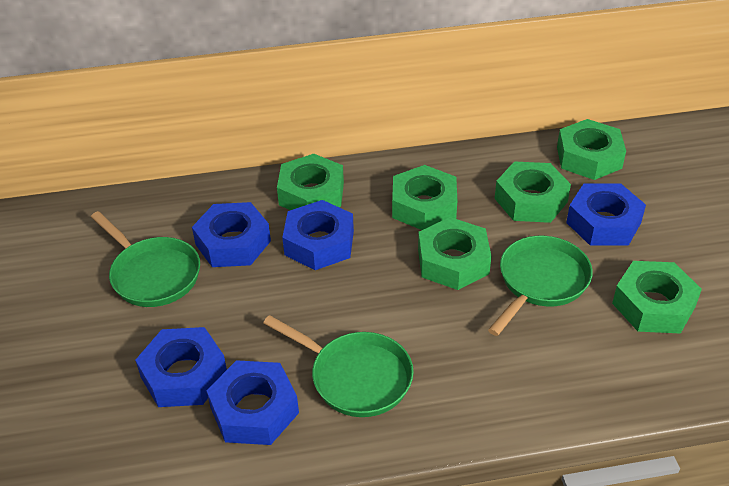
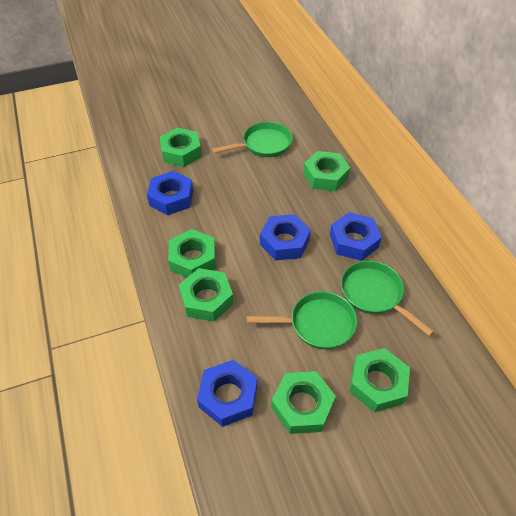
blue nut: [135,327,227,407] [192,202,271,267] [206,360,299,445] [282,200,354,270] [566,183,646,246] = 5 -> [147,171,193,215] [197,360,257,427] [260,214,311,261] [330,212,382,261] = 4

